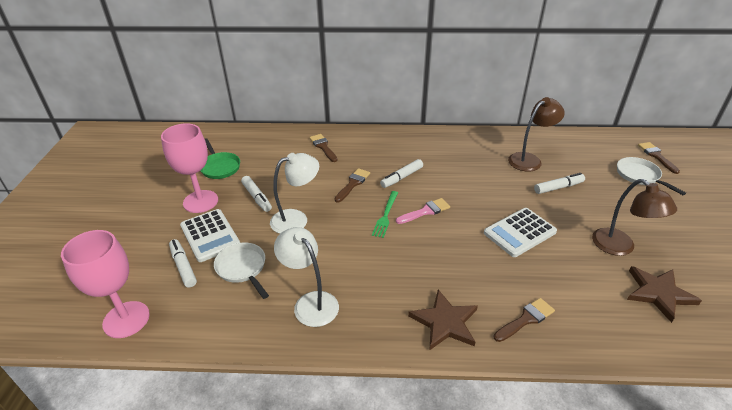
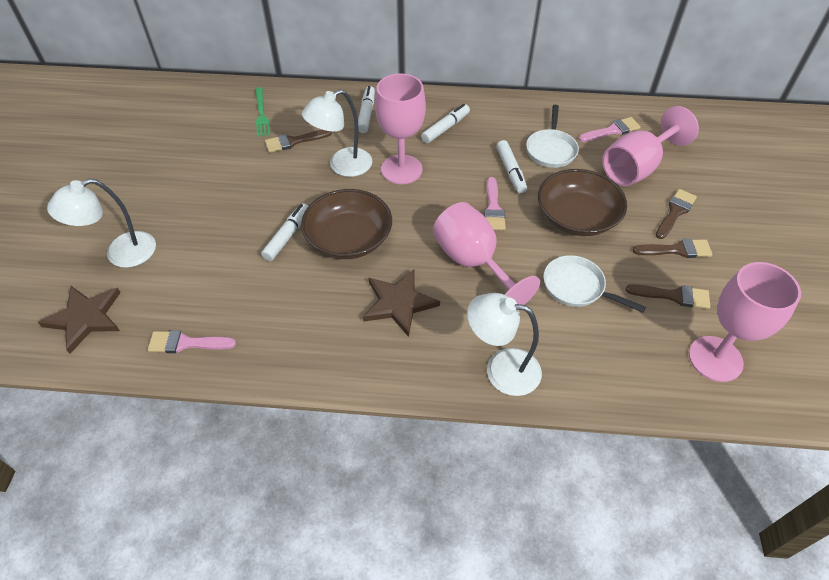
brown bowl: none = 0 -> [301,189,392,259] [538,169,627,236] = 2
brown lamp: [508,97,565,172] [592,179,677,256] = 2 -> none = 0
green pan: [200,138,240,179] = 1 -> none = 0
pink brush: [396,198,450,224] = 1 -> [148,330,236,353] [484,177,506,230] [578,117,641,142] = 3
pink goblet: [61,230,150,338] [161,123,218,213] = 2 -> [375,73,426,184] [433,202,540,305] [602,106,699,186] [689,262,801,382] = 4
white calculator: [180,209,240,262] [484,208,557,257] = 2 -> none = 0
white lamp: [270,153,319,234] [274,227,339,327] = 2 -> [47,178,156,268] [302,89,372,177] [467,293,542,396] = 3

